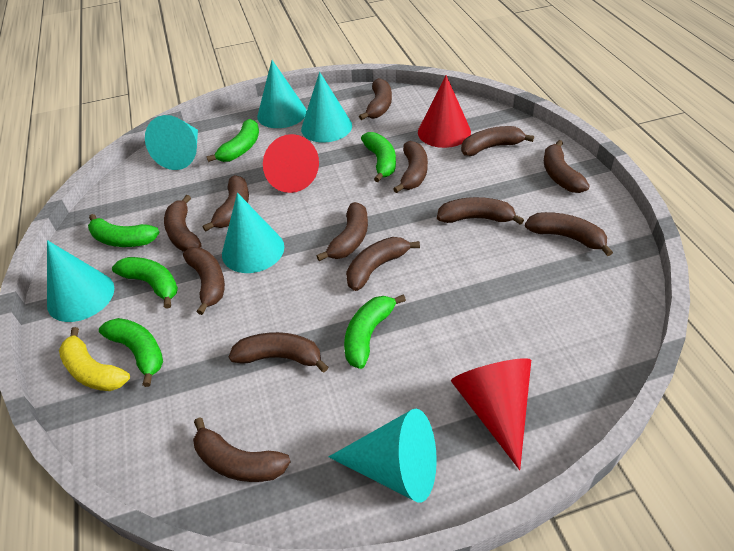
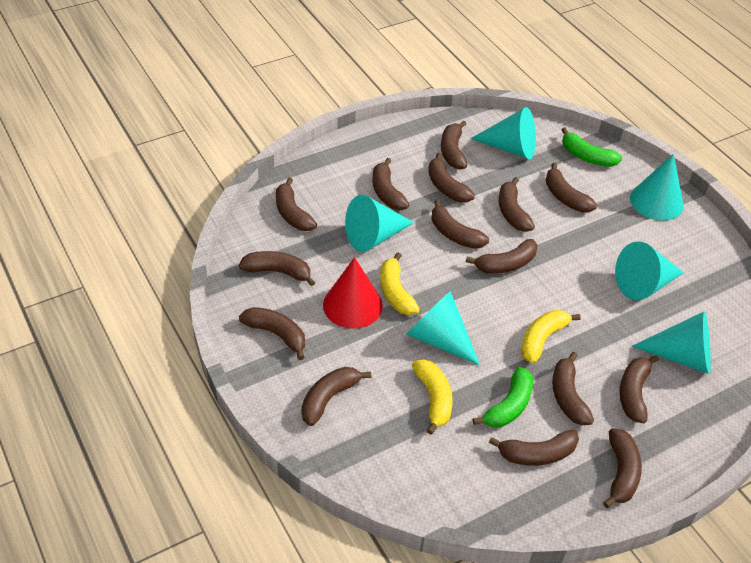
brown banana: [164,195,201,252] [183,248,225,315] [193,417,291,482] [203,175,249,231] [229,332,328,372] [317,202,368,261] [346,237,420,291] [359,78,392,120] [393,141,428,193] [437,197,524,225] [461,126,534,156] [525,212,613,256] [544,140,590,193] = 13 -> [239,251,316,286] [239,307,305,360] [276,178,317,231] [301,367,371,426] [373,158,409,210] [428,153,475,202] [431,200,489,249] [441,120,467,170] [466,239,538,274] [489,430,579,466] [499,177,535,232] [545,163,597,212] [552,352,594,425] [603,428,642,508] [619,355,659,423] = 15
green banana: [88,214,160,247] [99,318,163,387] [112,257,178,309] [206,119,259,162] [344,294,406,369] [361,132,396,182] = 6 -> [473,367,533,428] [562,127,622,167] = 2
red cone: [263,134,319,193] [418,75,471,148] [451,358,531,470] = 3 -> [323,257,383,329] = 1
yellow banana: [59,327,130,391] = 1 -> [380,252,420,315] [412,359,453,435] [521,310,581,364] = 3

